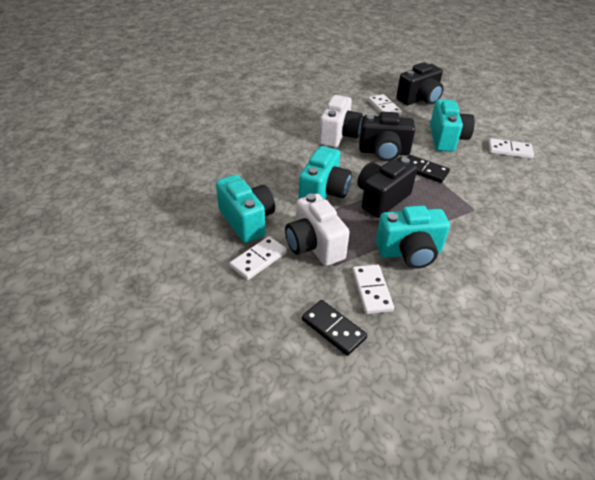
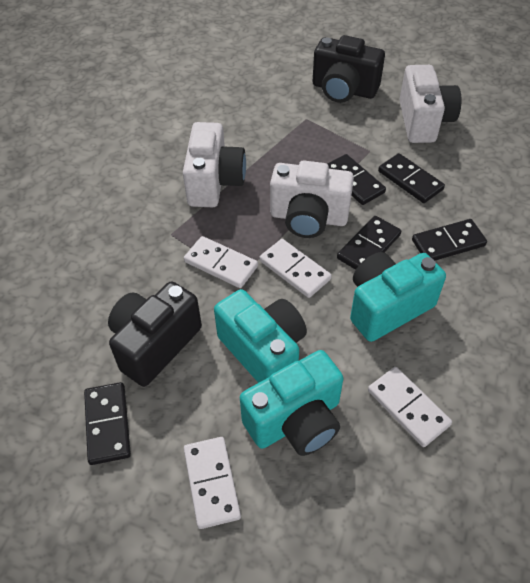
black camera: [357,157,417,218] [359,112,415,161] [396,62,444,105] = 3 -> [108,282,202,387] [313,35,385,103] = 2
black domino: [302,300,367,356] [407,155,450,183] = 2 -> [84,382,131,465] [328,154,386,205] [337,216,401,270] [378,153,445,203] [412,219,487,261] = 5
turquoise camera: [216,175,275,243] [299,146,352,199] [376,205,450,269] [430,99,475,152] = 4 -> [214,289,307,383] [240,350,343,456] [350,252,446,342] = 3
white camera: [285,193,350,266] [319,95,363,147] = 2 -> [183,122,246,207] [270,161,354,238] [399,65,461,143] = 3

